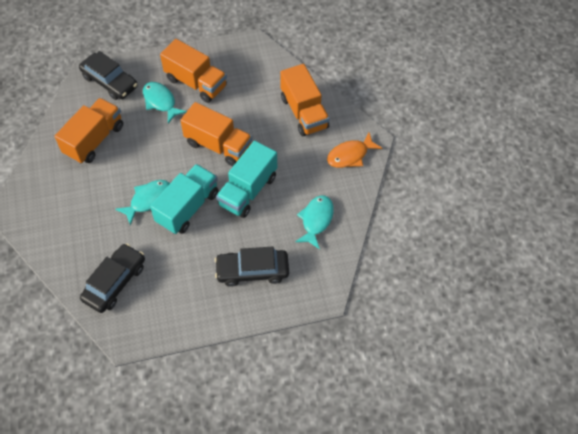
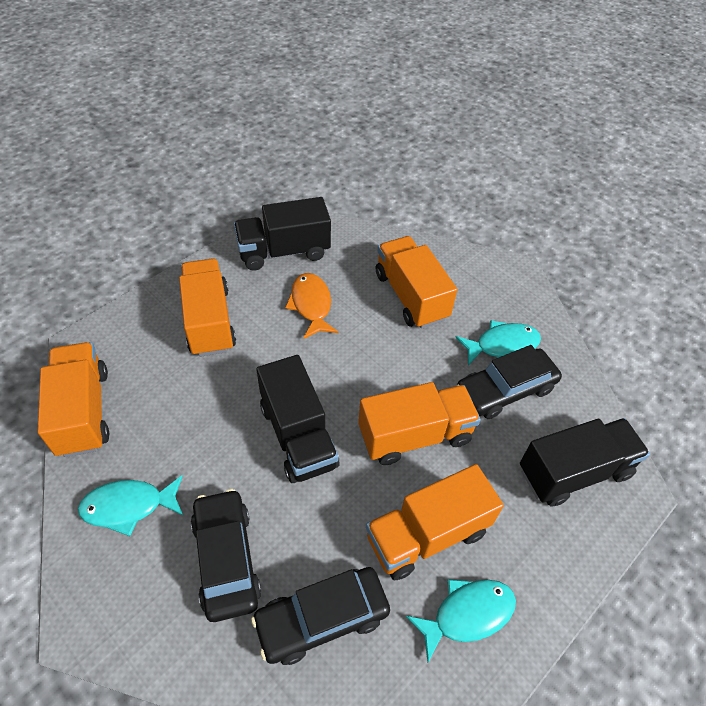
black truck: none = 0 -> [234,197,331,271] [256,355,339,483] [520,418,650,507] = 3
orange truck: [55,98,123,164] [160,39,227,103] [180,102,252,167] [280,64,329,136] = 4 -> [37,342,109,457] [179,258,236,357] [358,382,481,465] [366,464,504,580] [376,236,457,329] = 5
turquoise truck: [150,164,219,234] [216,141,277,218] = 2 -> none = 0

